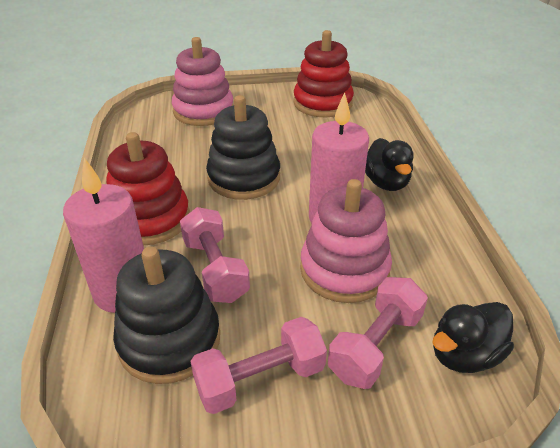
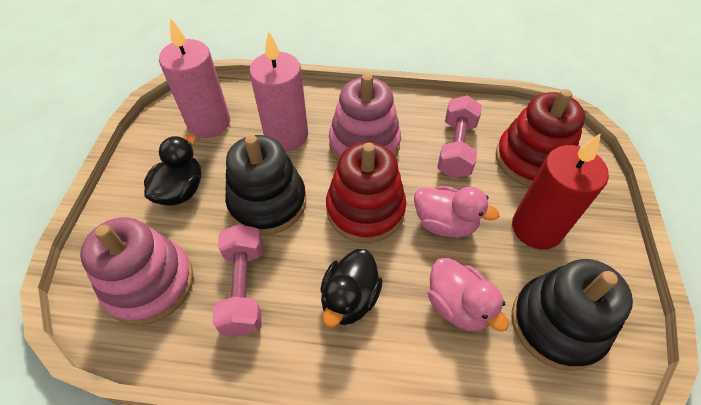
pink duck: none = 0 -> [414,186,499,238] [428,258,509,332] = 2
pink dumbbell: [180,207,250,303] [190,317,327,414] [328,277,428,389] = 3 -> [212,224,263,336] [437,95,482,178] = 2
red candle: none = 0 -> [512,133,609,249] = 1

